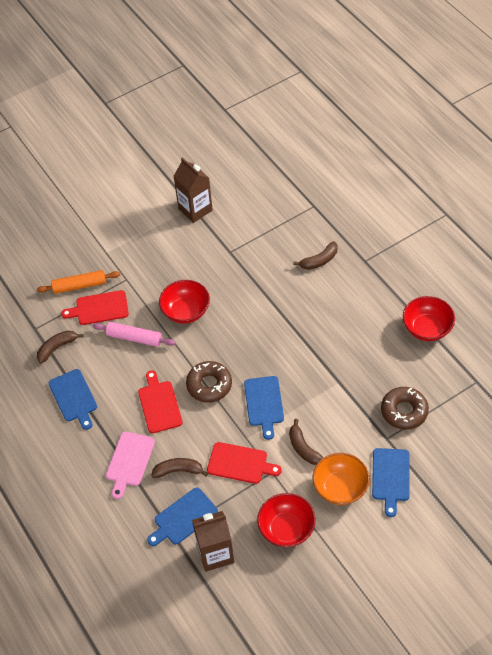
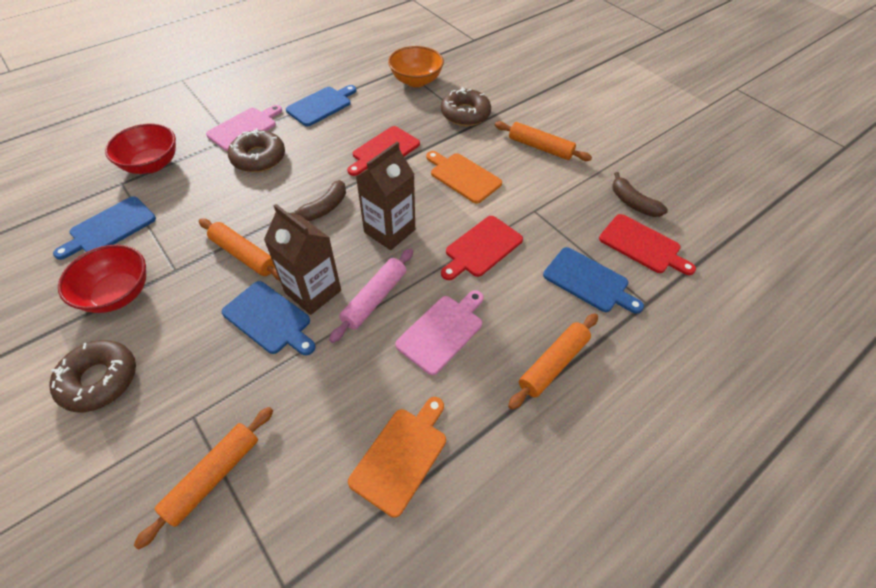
brown banana: [37,330,84,364] [151,458,209,478] [289,419,324,465] [293,242,338,270] = 4 -> [292,180,346,221] [613,172,668,217] = 2
brown donut: [186,361,232,403] [381,387,429,430] = 2 -> [49,340,136,412] [228,128,285,172] [441,87,491,126] = 3
orange cutting board: none = 0 -> [348,397,446,518] [426,151,502,203] = 2
orange rolling pin: [37,270,120,294] = 1 -> [134,407,273,550] [199,218,280,281] [495,121,592,161] [508,313,598,410] = 4
pink cutting board: [106,431,155,499] = 1 -> [206,105,282,151] [395,290,484,375] = 2
red bowl: [159,280,210,324] [257,493,315,547] [403,296,455,341] = 3 -> [58,245,146,313] [105,124,176,174] = 2

